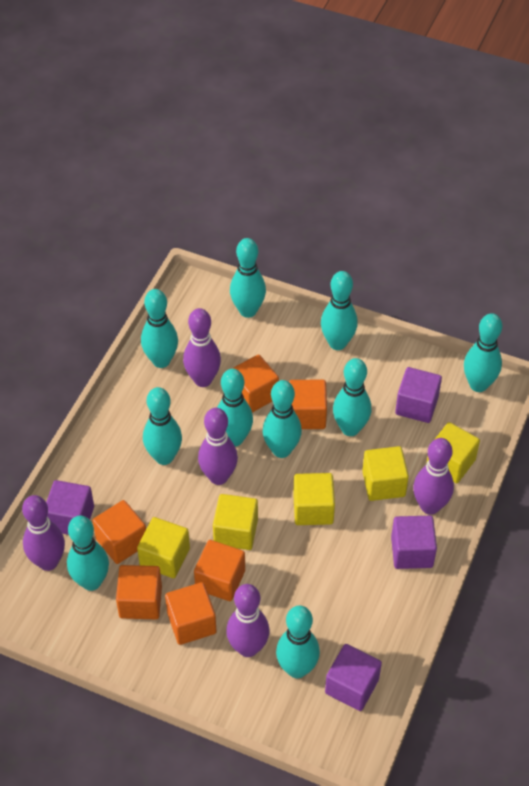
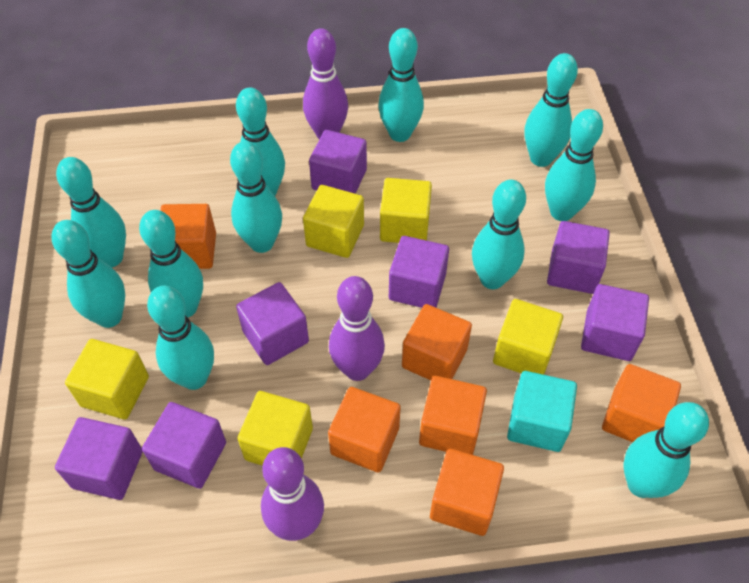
purple bowling pin: [22,495,65,571] [183,308,221,387] [198,408,238,485] [226,584,269,657] [413,438,454,515] = 5 -> [261,447,324,541] [303,28,348,139] [329,276,385,381] = 3
purple cube: [46,480,94,535] [325,644,382,711] [391,516,437,569] [395,367,442,423] = 4 -> [55,417,143,500] [142,402,226,489] [236,282,309,365] [309,130,367,194] [389,236,449,308] [547,221,610,294] [581,284,649,361] = 7
turquoise bowling pin: [67,516,109,591] [141,289,178,368] [143,387,182,465] [217,369,253,447] [230,238,266,318] [263,380,302,458] [276,605,320,678] [321,271,358,350] [333,358,371,436] [464,313,502,392] = 10 -> [51,220,125,328] [56,157,126,267] [139,210,203,318] [147,286,214,390] [230,141,282,253] [236,88,285,195] [378,28,424,142] [472,180,526,289] [524,53,578,167] [545,109,603,221] [624,402,709,498] = 11
turquoise cube: none = 0 -> [507,371,577,452] = 1

